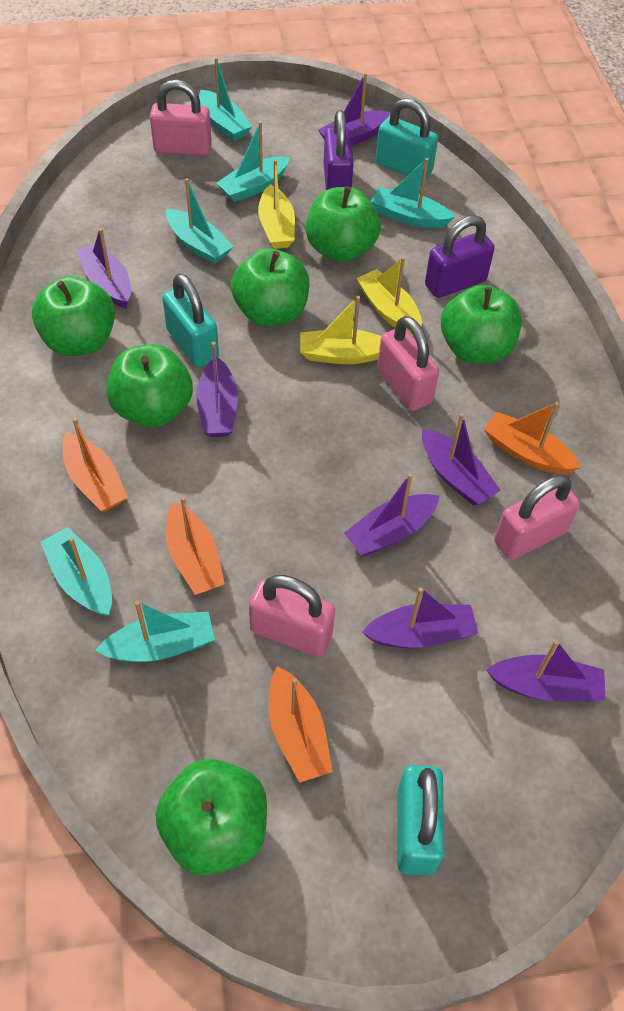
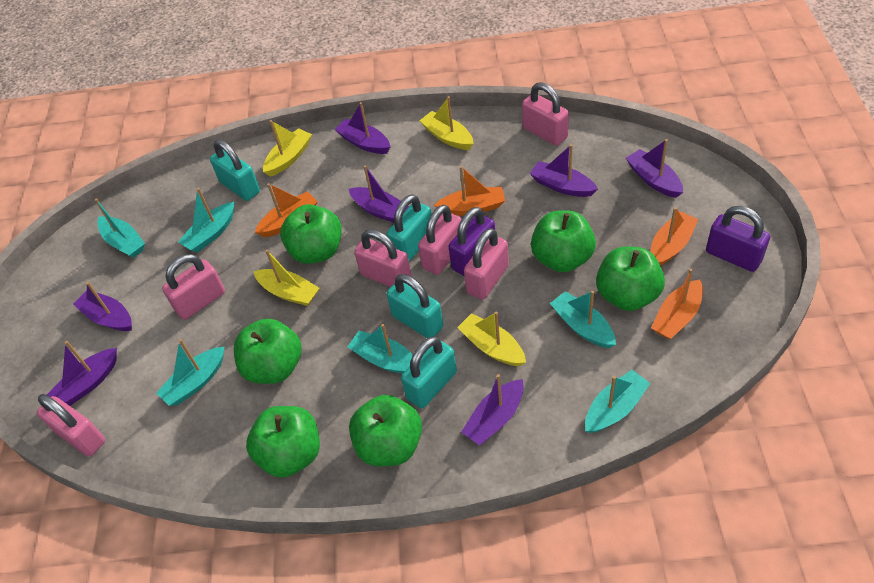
pink padlock: [150,80,212,156] [249,575,335,657] [377,316,439,411] [494,475,580,560] = 4 -> [37,394,105,456] [162,254,225,320] [354,229,412,287] [418,205,462,275] [464,228,509,300] [522,82,569,146] = 6
turquoise padlock: [162,274,219,368] [376,98,438,181] [397,765,444,875] = 3 -> [210,139,260,201] [387,194,432,262] [387,274,443,338] [401,336,457,409] = 4
yellow boat: [258,159,295,249] [300,296,382,364] [356,257,422,336] = 3 -> [253,250,319,306] [263,120,312,177] [420,96,474,150] [457,312,526,366] = 4

